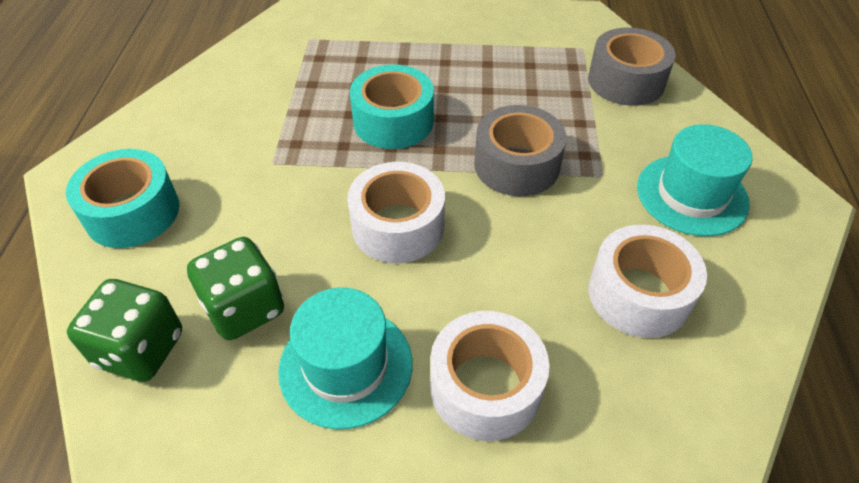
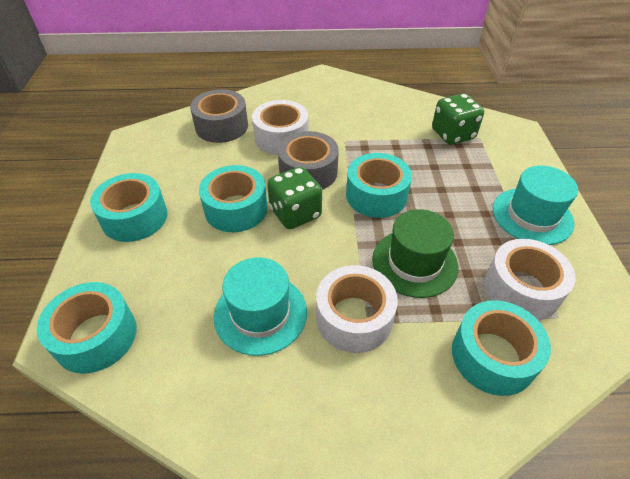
green hat: none = 0 -> [372,209,458,298] = 1
turquoise tape: [66,149,179,248] [350,65,434,149] = 2 -> [37,282,137,374] [90,173,168,242] [199,165,268,232] [346,153,412,218] [452,300,551,396] = 5

